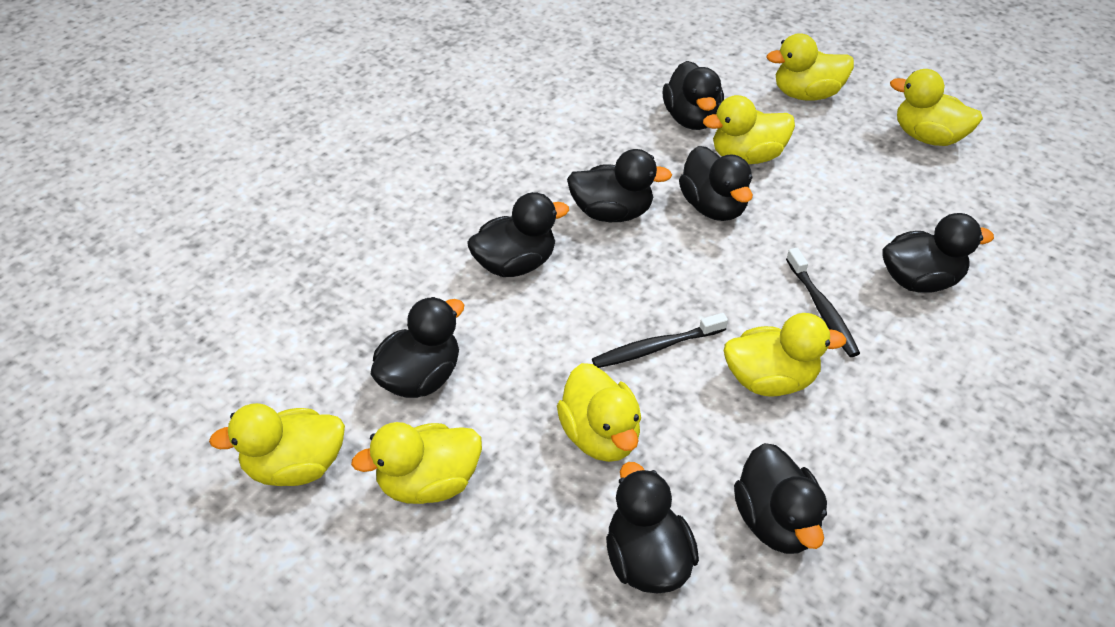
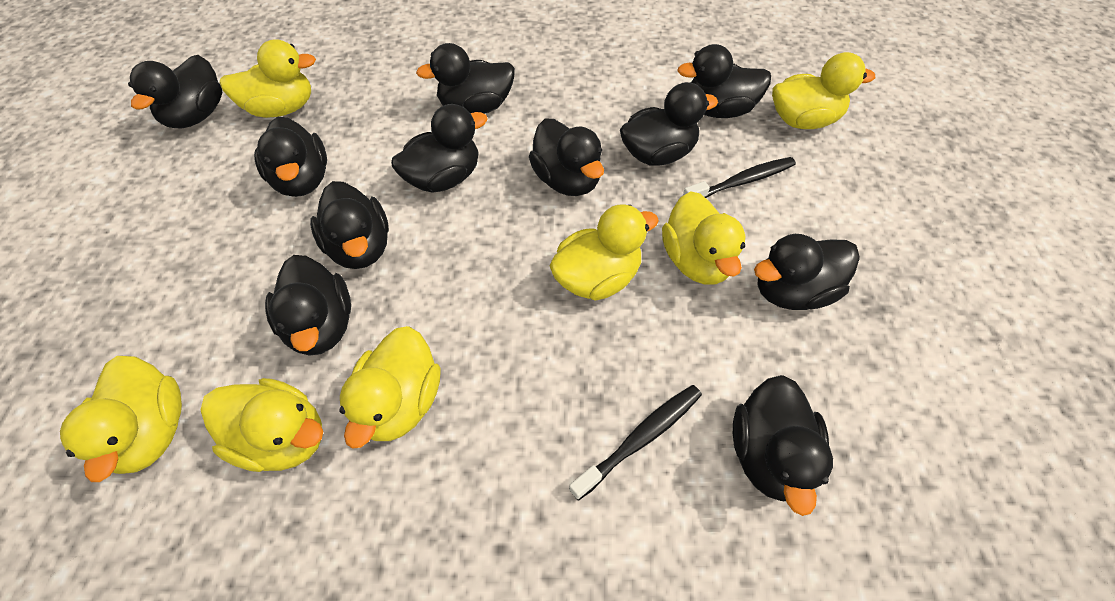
black duck: [371,297,464,398] [467,192,569,277] [567,149,672,222] [606,462,699,594] [663,61,724,130] [679,146,753,221] [734,443,827,554] [882,213,994,293] = 8 -> [128,55,222,128] [254,117,327,197] [265,255,351,356] [310,181,389,269] [391,104,488,193] [416,43,515,114] [529,119,604,196] [620,82,718,166] [677,44,771,118] [733,375,833,516] [754,234,859,310] = 11

